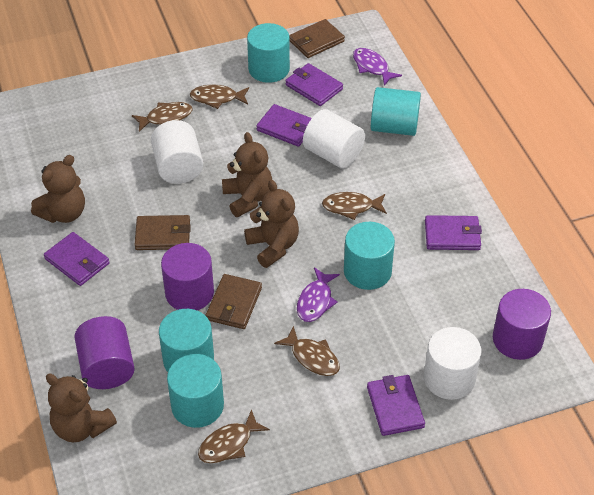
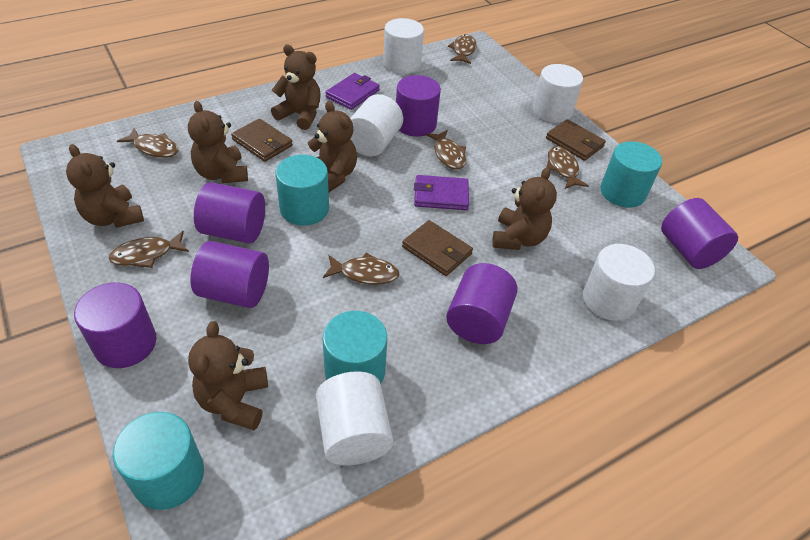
brown fish: [132,102,193,132] [190,85,249,109] [198,409,270,463] [274,326,340,376] [322,192,387,220] = 5 -> [109,231,189,268] [117,128,178,158] [323,253,399,285] [425,130,466,169] [448,35,477,64] [547,146,589,189] = 6
brown teddy bear: [31,155,85,223] [46,373,117,442] [222,132,272,217] [244,180,299,268] = 4 -> [66,144,144,228] [188,101,248,183] [188,321,268,430] [271,45,321,130] [308,101,357,192] [492,167,557,250] = 6
purple cylinder: [74,316,135,389] [161,243,214,310] [493,289,551,360] = 3 -> [74,282,157,368] [190,241,269,308] [194,182,265,244] [396,75,441,137] [446,263,518,344] [661,198,738,269] = 6
purple fish: [297,267,340,322] [353,48,402,86] = 2 -> none = 0
purple wallet: [44,232,110,286] [256,104,312,147] [285,63,343,106] [367,375,425,436] [425,215,482,250] = 5 -> [325,73,380,110] [414,175,469,210] = 2
turquoise cylinder: [159,309,214,372] [167,354,224,428] [247,23,290,83] [344,222,395,290] [371,87,421,136] = 5 -> [113,412,204,510] [275,155,329,226] [322,311,387,384] [600,141,662,208] = 4
white cylinder: [151,120,203,184] [303,109,365,169] [424,327,481,400] = 3 -> [316,371,393,465] [350,94,403,157] [383,18,424,74] [533,64,583,123] [583,244,655,321] = 5

